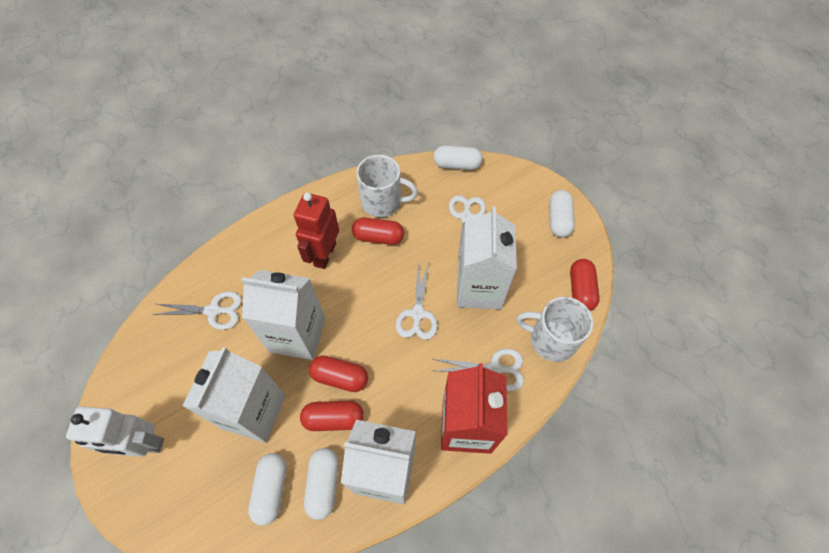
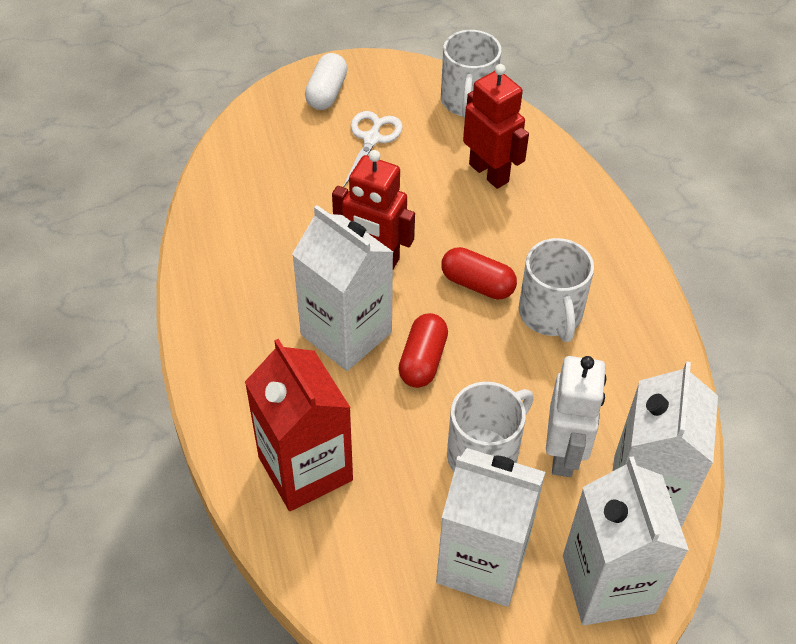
red capsule: [300,401,364,431] [309,355,368,392] [352,217,404,245] [570,259,600,311] = 4 -> [398,313,448,388] [441,247,517,300] = 2
red robot: [294,192,339,269] = 1 -> [332,150,415,269] [463,64,529,189] = 2
white capsule: [248,453,287,526] [304,448,339,520] [434,146,483,170] [549,190,575,238] = 4 -> [305,53,348,110] = 1
white mug: [356,155,418,217] [516,297,593,362] = 2 -> [441,30,502,118] [447,382,534,472] [519,238,594,342] = 3
white scissors: [152,291,242,330] [396,262,438,340] [433,349,524,391] [449,195,486,260] = 4 -> [343,111,403,187] = 1

